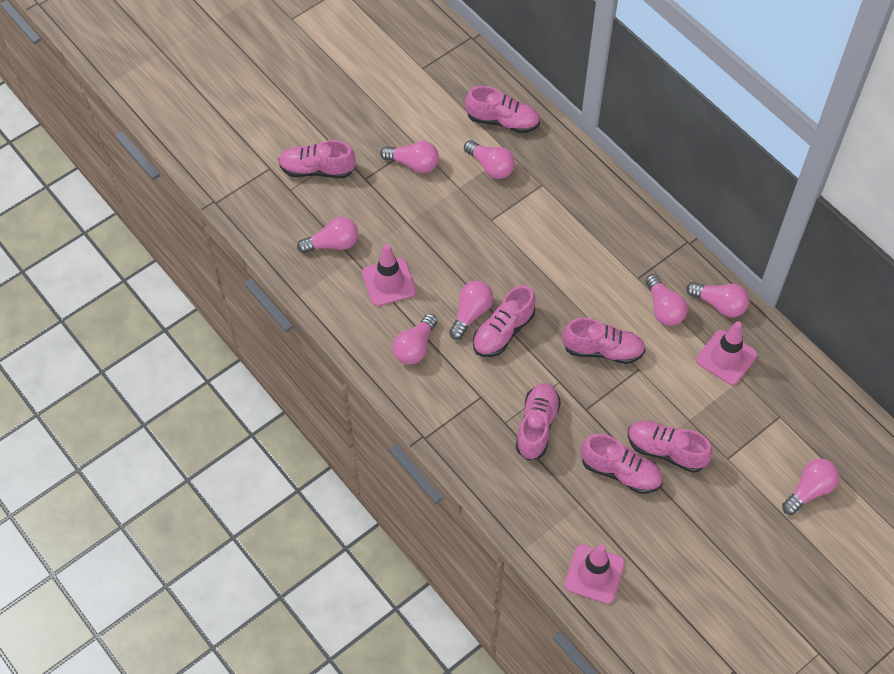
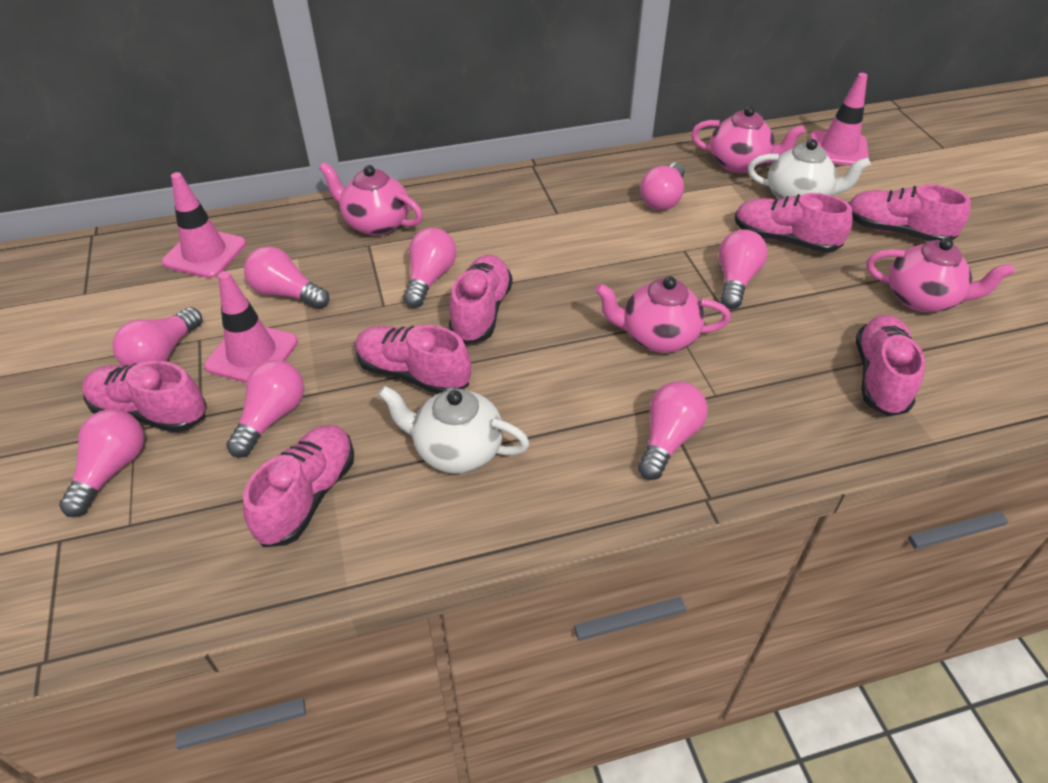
pink teapot: none = 0 -> [319,162,423,236] [595,276,731,353] [691,106,805,173] [867,238,1015,312] = 4
white teapot: none = 0 -> [378,386,530,474] [748,139,871,199] = 2

